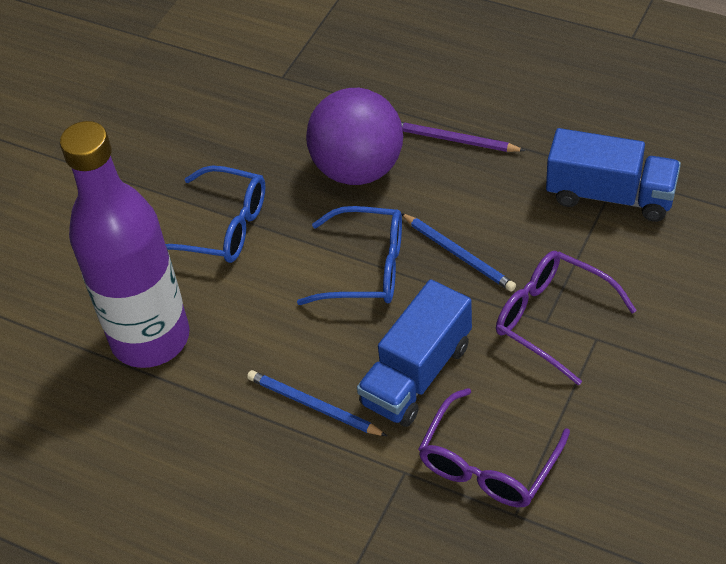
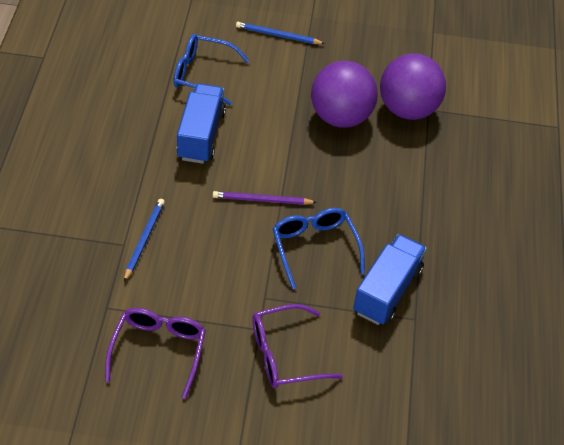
purple ball: [306,88,403,185] = 1 -> [311,61,378,128] [380,53,446,120] = 2
purple bottle: [60,121,190,368] = 1 -> none = 0

